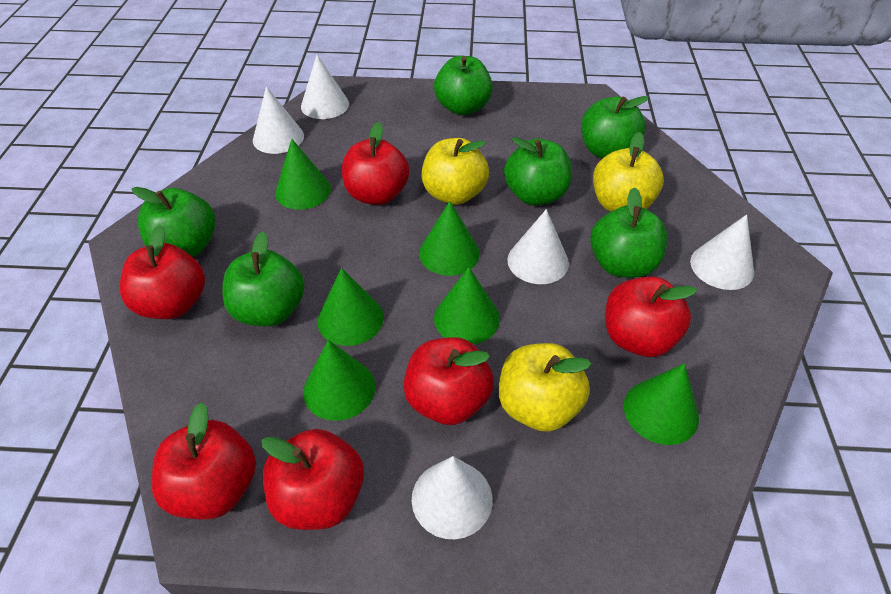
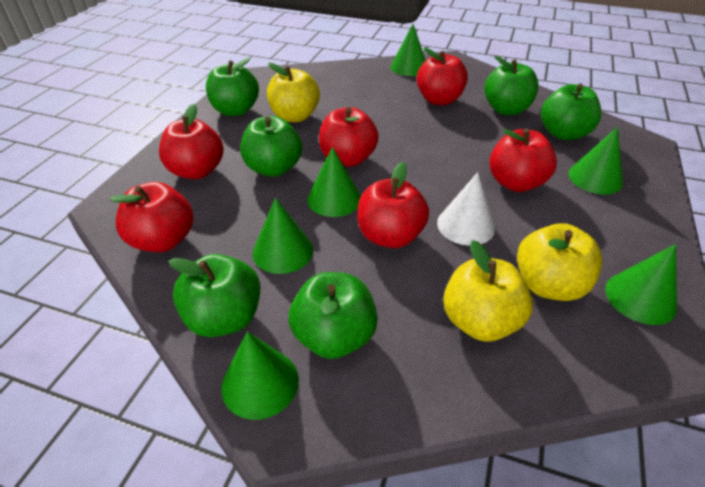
white cone: [253,86,304,154] [301,55,349,119] [412,456,493,539] [507,209,569,284] [690,214,754,290] = 5 -> [437,172,495,246] = 1

